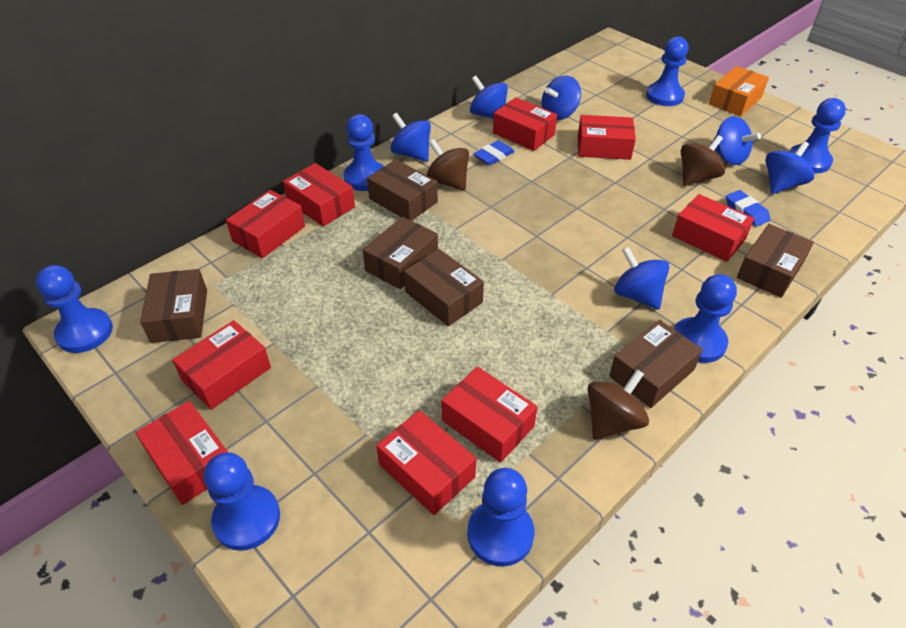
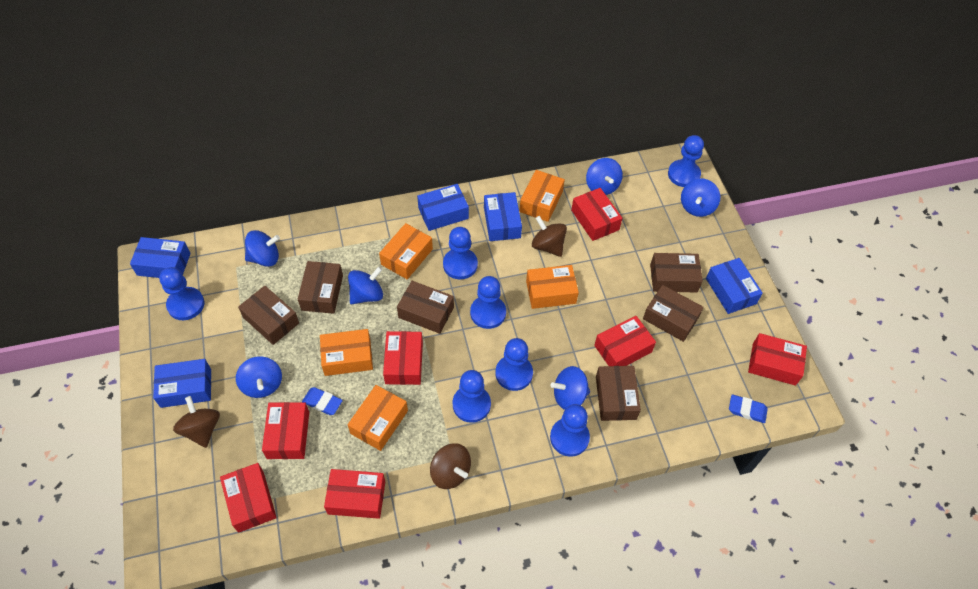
blue box: none = 0 -> [130,237,191,278] [153,359,211,408] [417,184,469,231] [484,192,522,241] [706,258,763,314] = 5
orange box: [709,66,769,116] = 1 -> [320,329,373,376] [348,385,408,451] [379,223,433,279] [519,170,565,222] [526,265,579,309] = 5
red box: [135,401,228,505] [172,320,271,410] [226,190,305,258] [283,163,355,227] [376,410,476,515] [442,367,537,463] [493,97,557,151] [578,115,636,160] [672,194,754,262] = 9 -> [220,463,277,533] [262,402,309,459] [324,469,385,519] [383,331,423,385] [571,188,622,241] [594,316,656,366] [748,333,807,386] = 7

